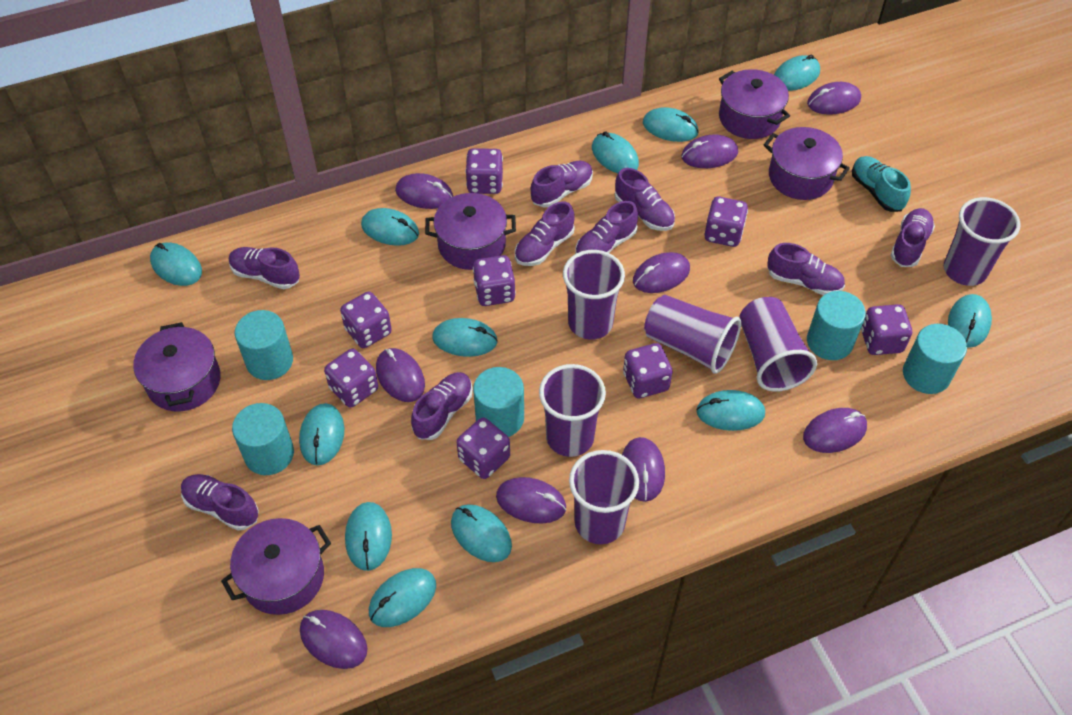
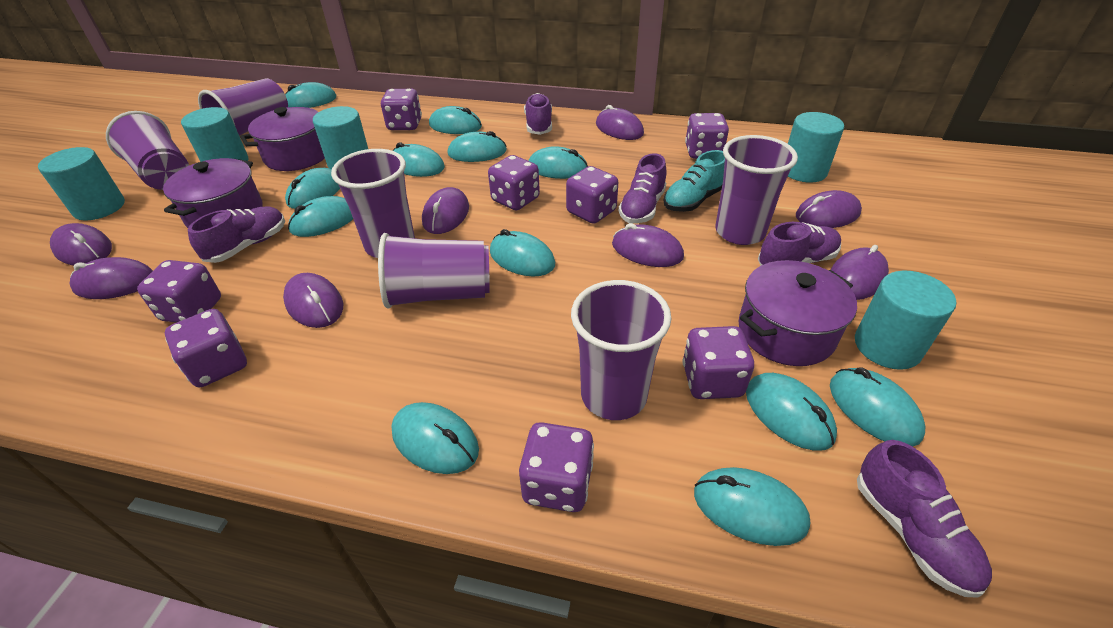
purple mouse: [300,610,368,669] [376,348,425,402] [395,173,453,209] [496,477,566,524] [622,437,665,502] [633,252,690,293] [681,135,738,168] [803,408,867,453] [807,82,861,115] = 9 -> [50,223,112,266] [70,257,153,299] [283,273,343,328] [422,187,469,234] [596,105,644,140] [612,223,684,267] [796,190,862,228] [831,245,889,300] = 8
purple pot: [133,322,221,412] [221,518,331,615] [425,193,516,270] [719,69,790,139] [763,127,850,200] = 5 -> [163,158,263,228] [240,107,325,171] [738,260,857,366] = 3
purple shoe: [181,474,259,531] [229,247,300,289] [411,372,473,440] [515,201,575,266] [531,161,593,207] [575,201,638,254] [615,168,675,231] [767,243,845,295] [890,208,935,267] = 9 -> [188,207,285,263] [524,93,552,135] [619,153,666,224] [758,222,841,266] [857,440,992,598] = 5

